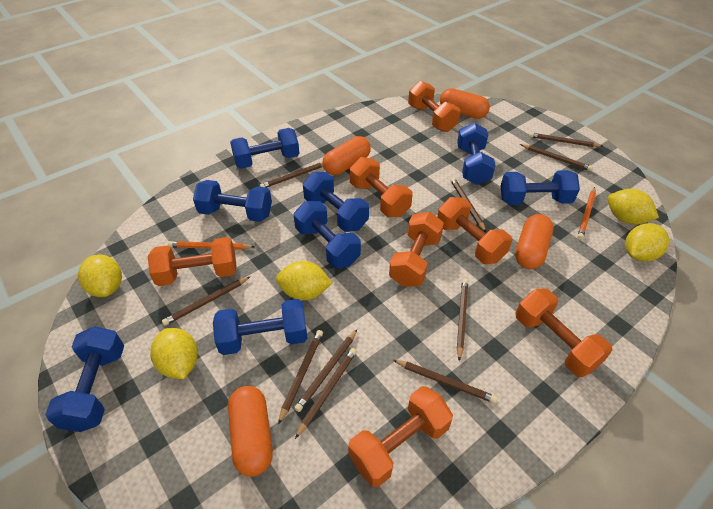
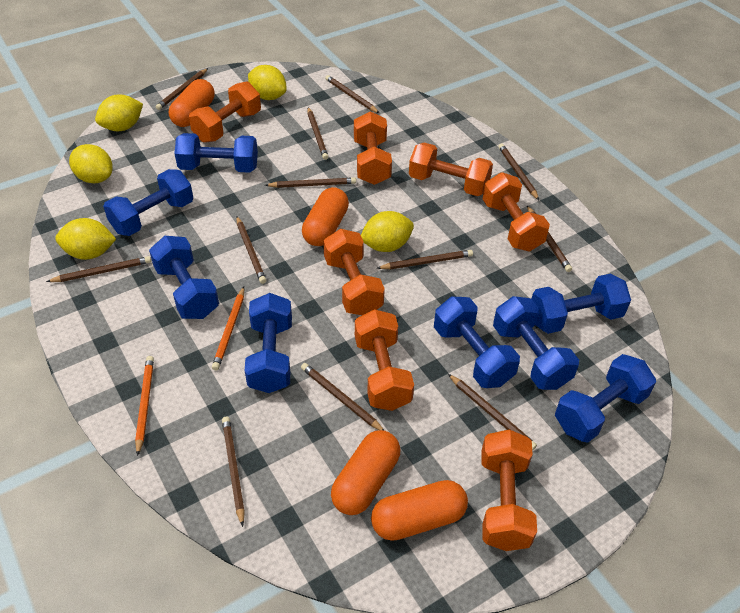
brown pencil: [162,276,251,326] [260,162,323,188] [278,330,323,424] [294,330,357,412] [295,348,357,439] [393,360,497,403] [450,177,486,232] [457,279,468,361] [520,144,593,171] [529,132,602,147] = 10 -> [46,256,151,282] [156,68,208,110] [222,417,245,527] [236,217,266,284] [265,177,356,188] [301,363,385,431] [308,107,328,160] [325,75,379,113] [377,250,473,270] [448,374,537,450] [498,144,539,200] [527,206,572,272] = 12

